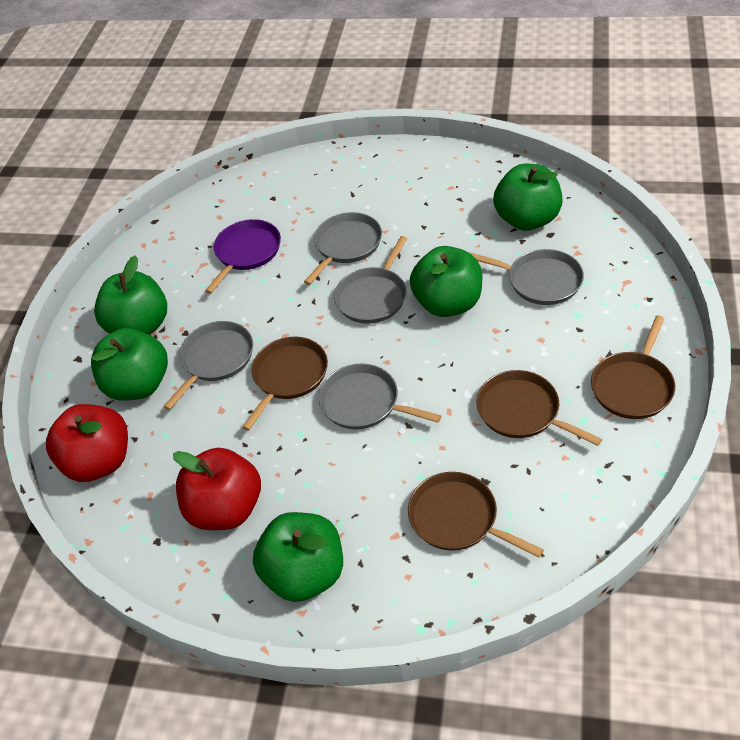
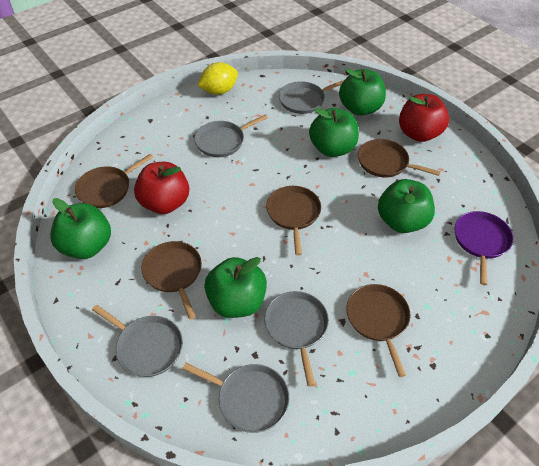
brown pan: [242,337,328,431] [408,472,544,558] [477,370,602,446] [591,315,675,419] = 4 -> [75,154,153,208] [141,241,202,320] [266,186,321,255] [346,284,411,377] [358,139,441,178] = 5
yellow lemon: none = 0 -> [197,62,238,95] = 1

